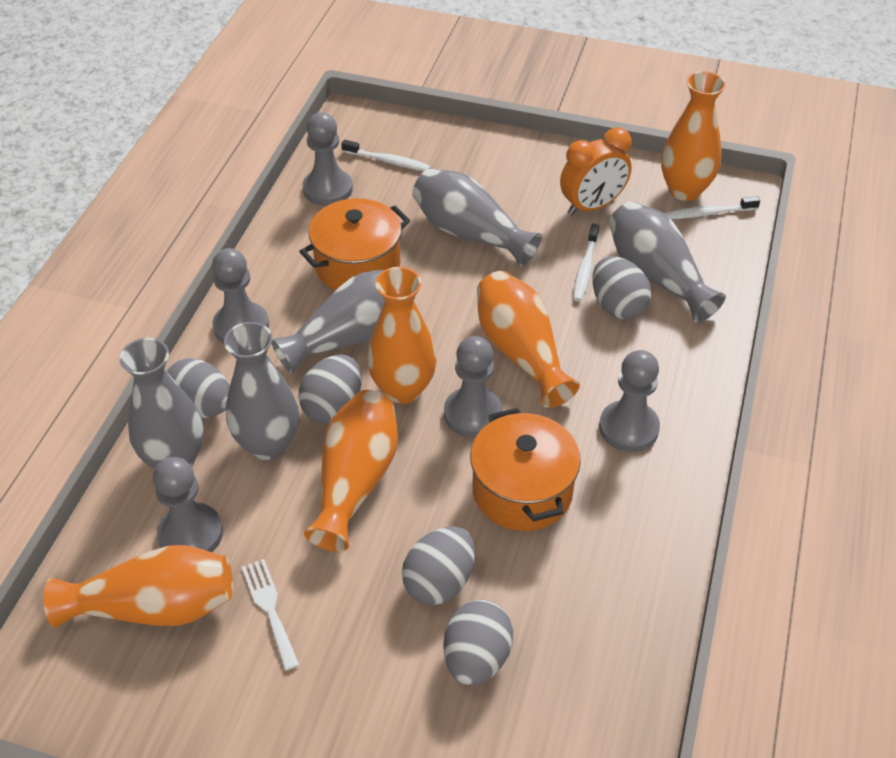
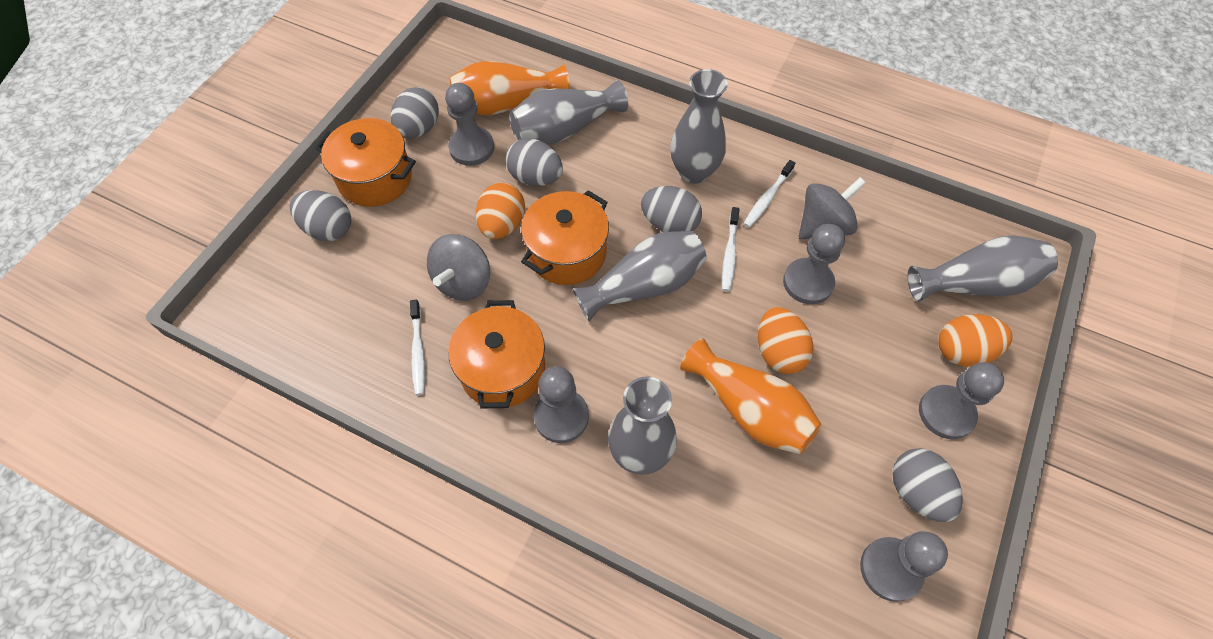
grey spinning top: none = 0 -> [427,234,490,300] [799,177,866,240] = 2
orange clock: [560,128,632,215] = 1 -> none = 0
orange egg: none = 0 -> [476,183,525,239] [758,307,813,374] [938,314,1013,367] = 3
orange pot: [299,198,410,291] [470,408,581,531] = 2 -> [315,118,416,207] [448,300,545,408] [521,190,609,285] = 3
orange vase: [44,545,233,628] [304,390,398,552] [367,267,437,404] [477,271,580,408] [661,71,726,201] = 5 -> [450,61,569,115] [680,338,822,454] = 2
white fork: [242,559,299,671] = 1 -> none = 0

